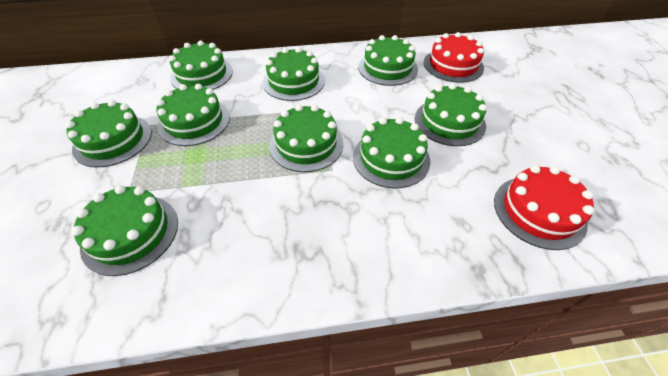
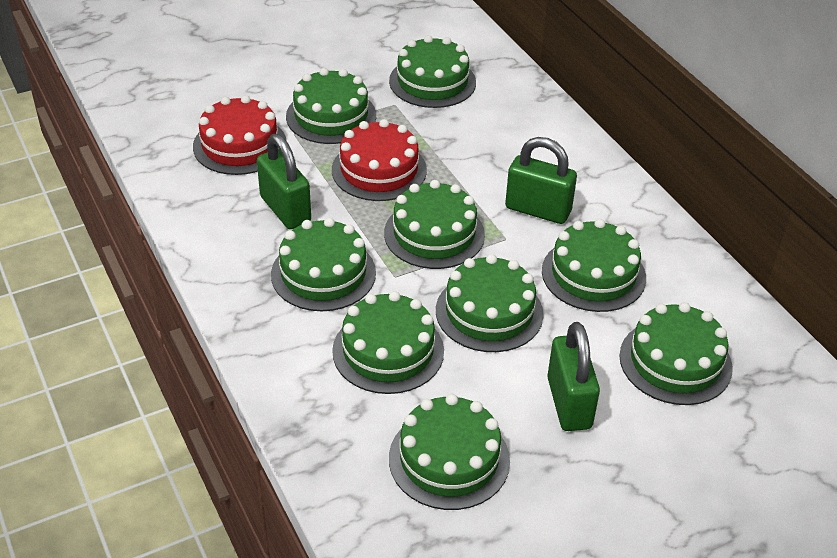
green padlock: none = 0 -> [257,134,311,229] [505,137,577,224] [547,322,600,431] = 3

